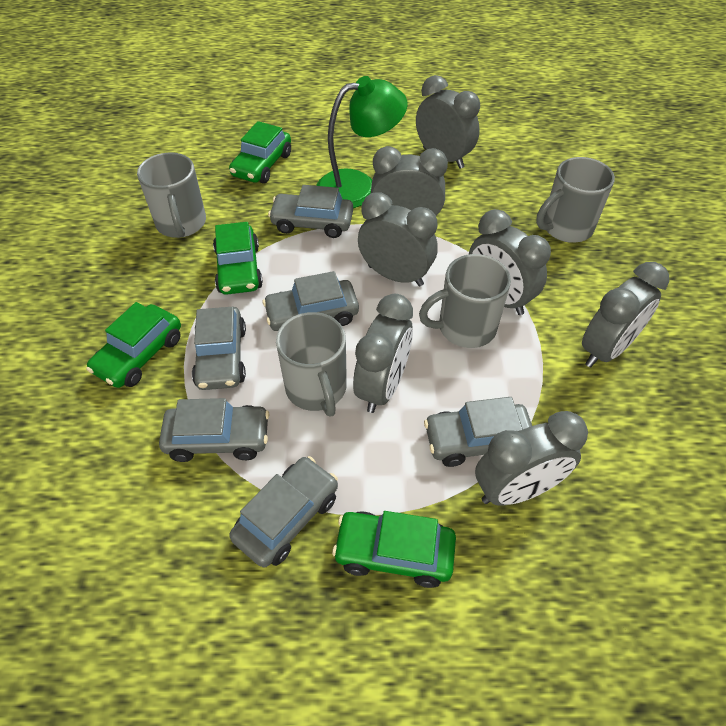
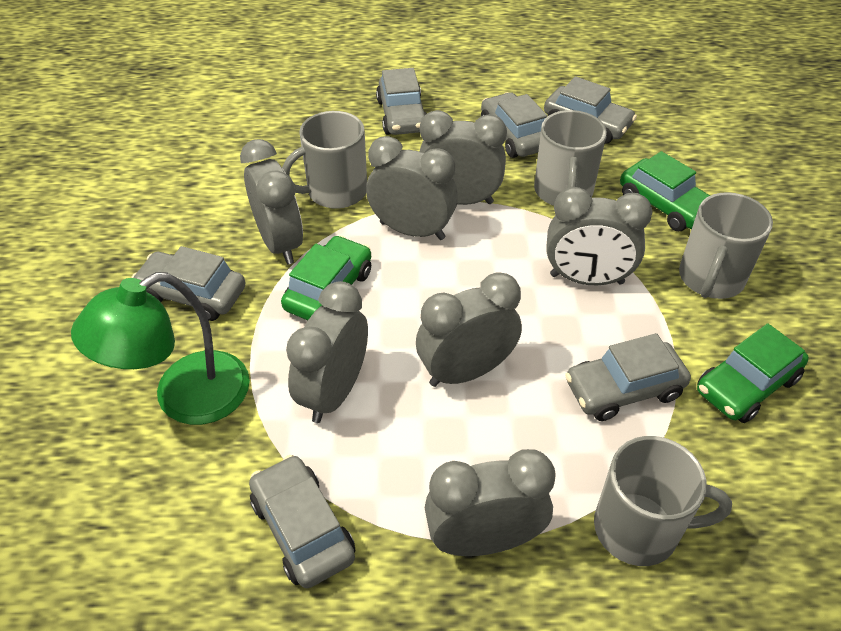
green car: [86,302,181,388] [213,222,263,295] [229,121,291,184] [332,511,456,588] = 4 -> [281,235,371,321] [620,151,710,231] [697,323,809,423] = 3

